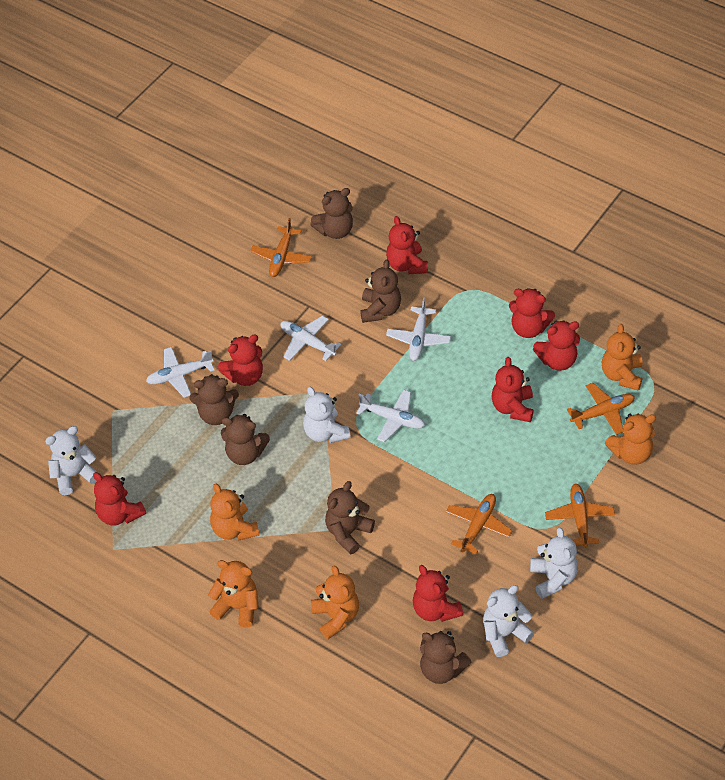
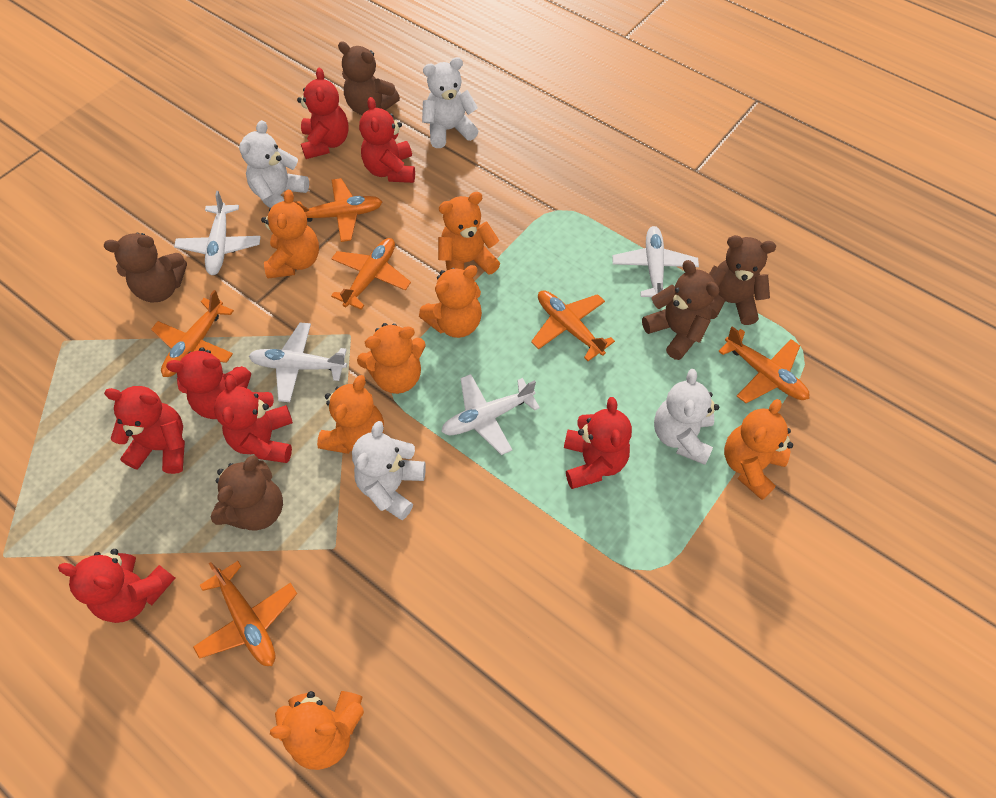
brown teddy bear: [189,374,239,425] [221,414,270,465] [310,188,353,239] [325,481,375,555] [360,259,401,323] [420,631,471,684] = 6 -> [104,233,187,302] [211,455,283,531] [338,41,400,115] [642,260,719,360] [709,235,776,325] = 5
orange plane: [250,218,312,277] [446,494,512,554] [545,484,615,548] [567,383,635,435] = 4 -> [151,290,234,377] [193,561,297,666] [293,178,382,242] [331,238,411,310] [531,290,615,361] [718,326,809,403] = 6
orange teddy bear: [208,560,259,628] [210,484,260,541] [311,565,359,639] [602,324,643,391] [605,413,656,465] = 5 -> [261,190,319,278] [270,691,364,770] [317,375,384,454] [357,323,426,394] [419,265,482,338] [438,192,500,274] [724,399,793,500] = 7

